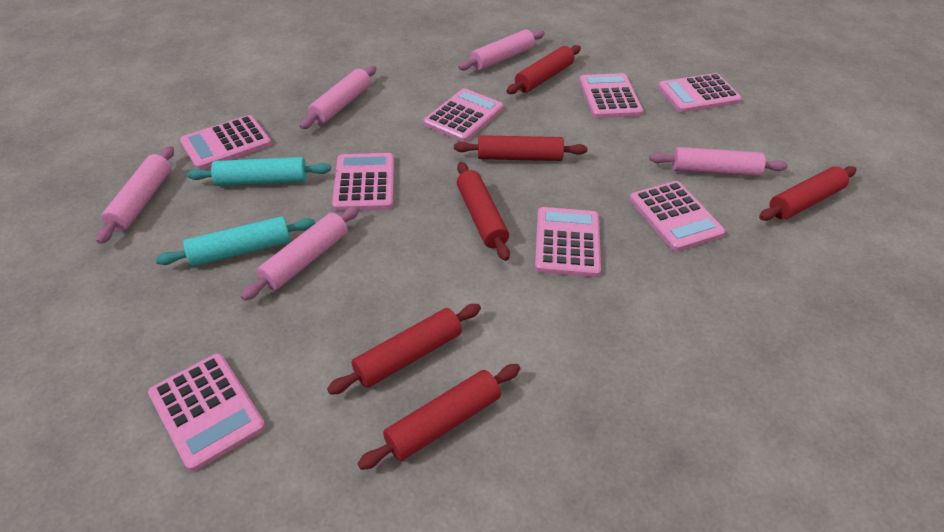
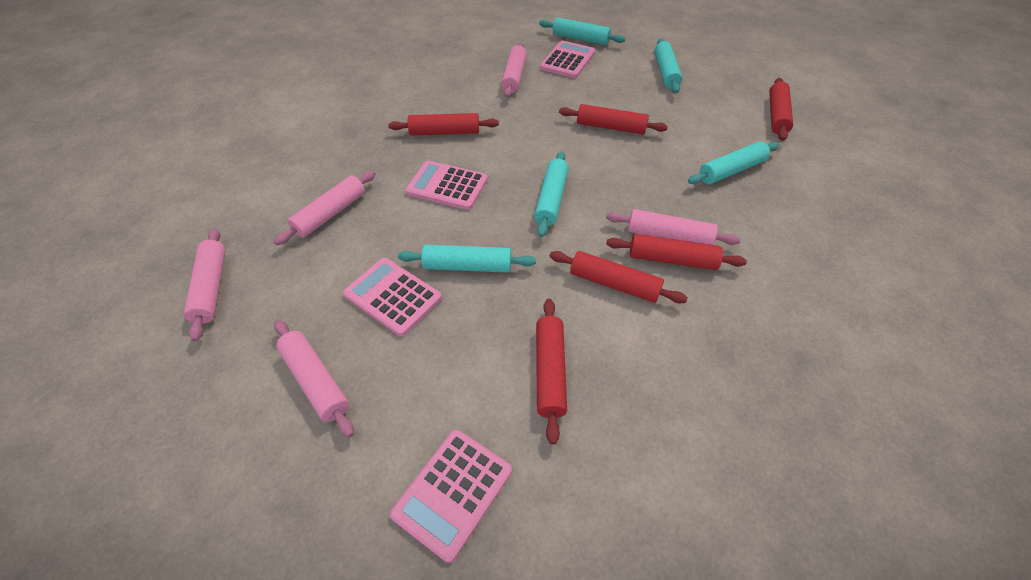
pink calculator: [148,353,266,472] [180,115,272,170] [332,153,394,211] [423,88,504,142] [535,207,601,277] [579,73,643,118] [629,181,726,252] [658,73,742,113] = 8 -> [343,258,442,336] [390,430,512,563] [406,161,488,210] [540,40,595,78] = 4
turquoise rolling pin: [155,216,315,266] [187,157,331,186] = 2 -> [398,245,536,272] [534,151,569,237] [539,17,626,45] [655,39,682,93] [688,141,779,184] = 5

